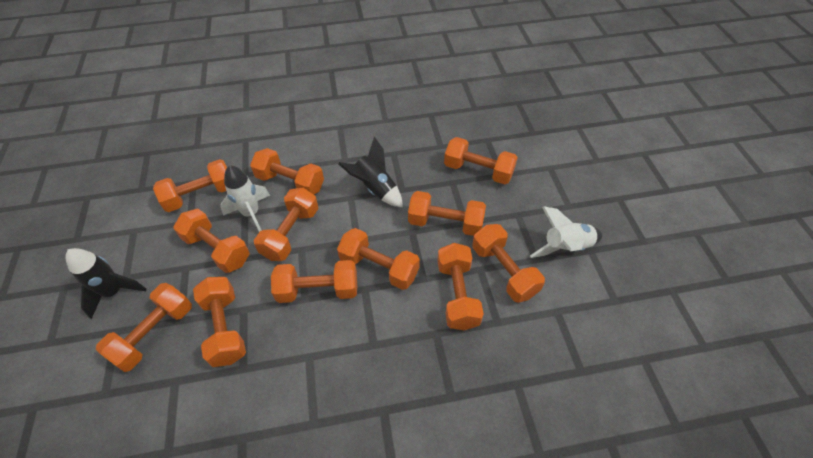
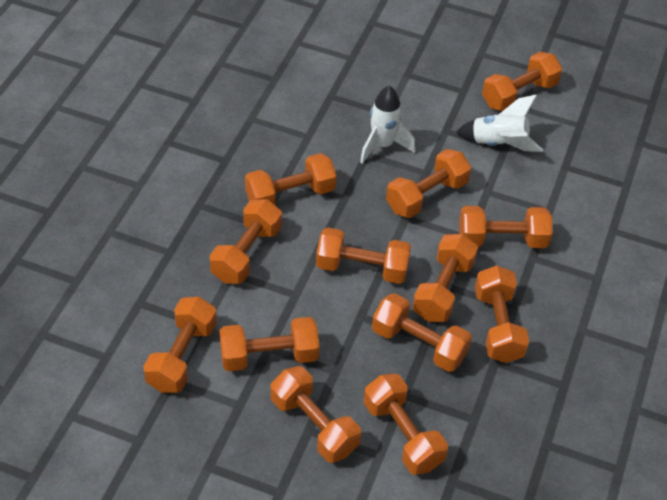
black rocket: [65,248,146,319] [338,137,403,207] = 2 -> none = 0
orange dumbbell: [96,283,192,372] [153,159,227,212] [173,209,250,273] [193,277,246,367] [250,148,324,194] [254,188,318,261] [271,260,357,303] [337,228,420,290] [408,191,486,236] [437,243,484,330] [444,137,518,184] [472,224,545,303] = 12 -> [143,297,217,393] [210,199,282,284] [219,317,319,371] [245,153,336,205] [270,366,361,463] [316,227,411,284] [364,374,448,475] [372,293,472,372] [386,149,471,218] [412,234,478,322] [459,206,552,248] [475,265,529,363] [482,52,562,111] = 13

